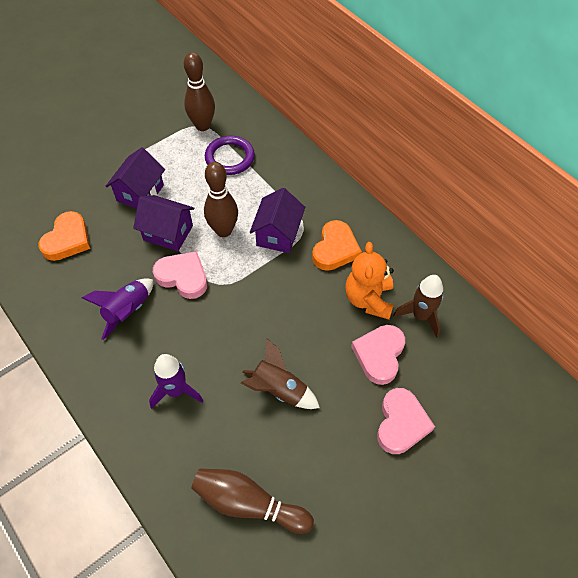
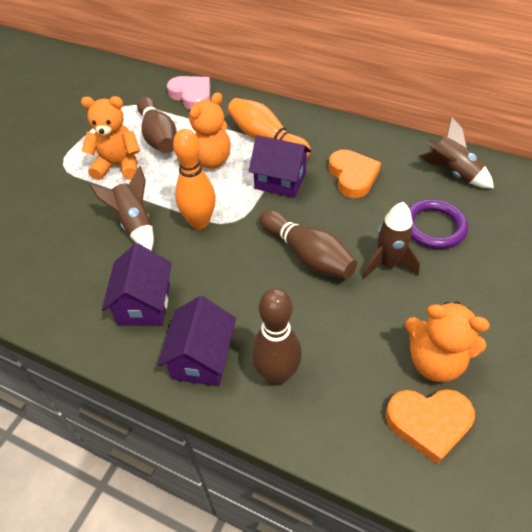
brown rocket: [241,339,320,409] [393,275,444,338] = 2 -> [89,166,154,251] [362,202,420,279] [419,117,494,188] = 3
orange bowling pin: none = 0 -> [173,129,216,230] [228,98,311,157] = 2
orange teddy bear: [345,242,394,319] = 1 -> [81,96,140,180] [177,92,231,169] [405,302,490,382] = 3
pink heart: [153,251,207,299] [351,325,405,385] [377,388,435,454] = 3 -> [167,76,210,109] = 1
purple rocket: [82,278,153,340] [149,354,203,409] = 2 -> none = 0

